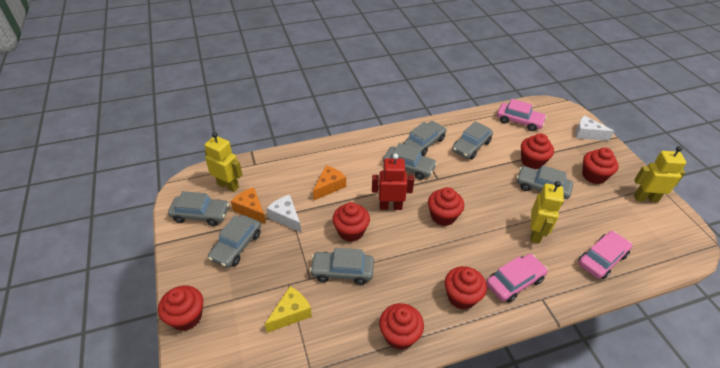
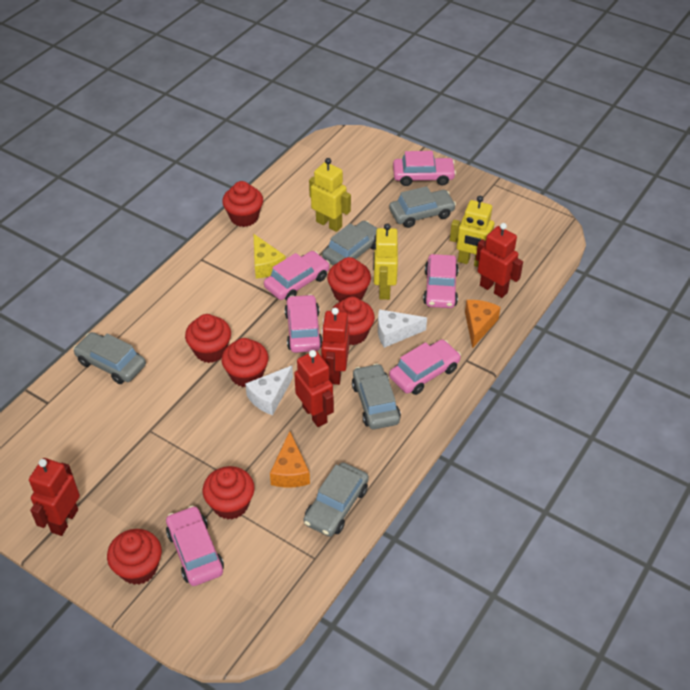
grey car: [168,191,229,226] [208,215,261,268] [310,248,374,285] [383,143,437,180] [403,121,447,156] [452,121,493,159] [516,165,573,199] = 7 -> [73,332,146,384] [303,462,369,537] [322,221,378,265] [352,363,401,429] [389,186,456,228] = 5
pink car: [486,254,548,303] [497,99,547,131] [578,231,632,279] = 3 -> [166,506,224,586] [264,251,330,300] [285,294,322,353] [389,339,461,395] [393,151,456,186] [423,254,459,308] = 6
red robot: [372,153,414,210] = 1 -> [29,458,80,536] [294,350,334,427] [321,308,349,385] [476,223,523,298] = 4

